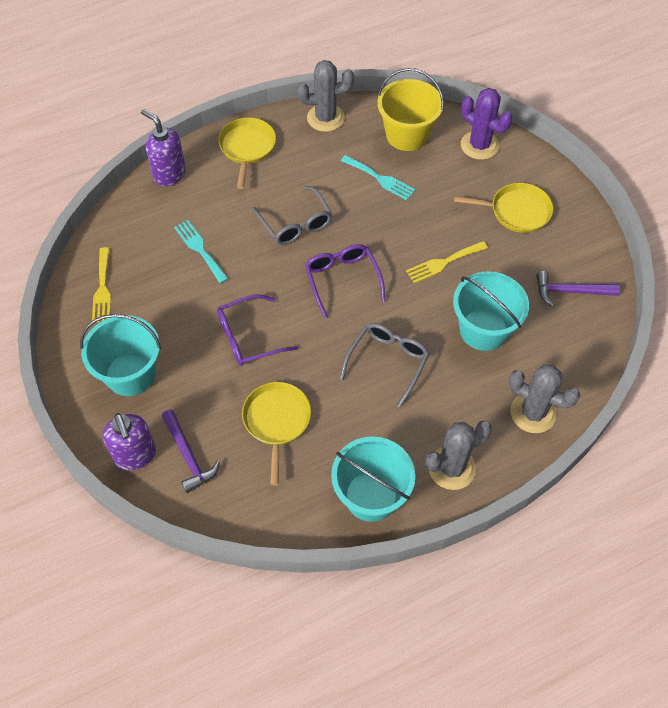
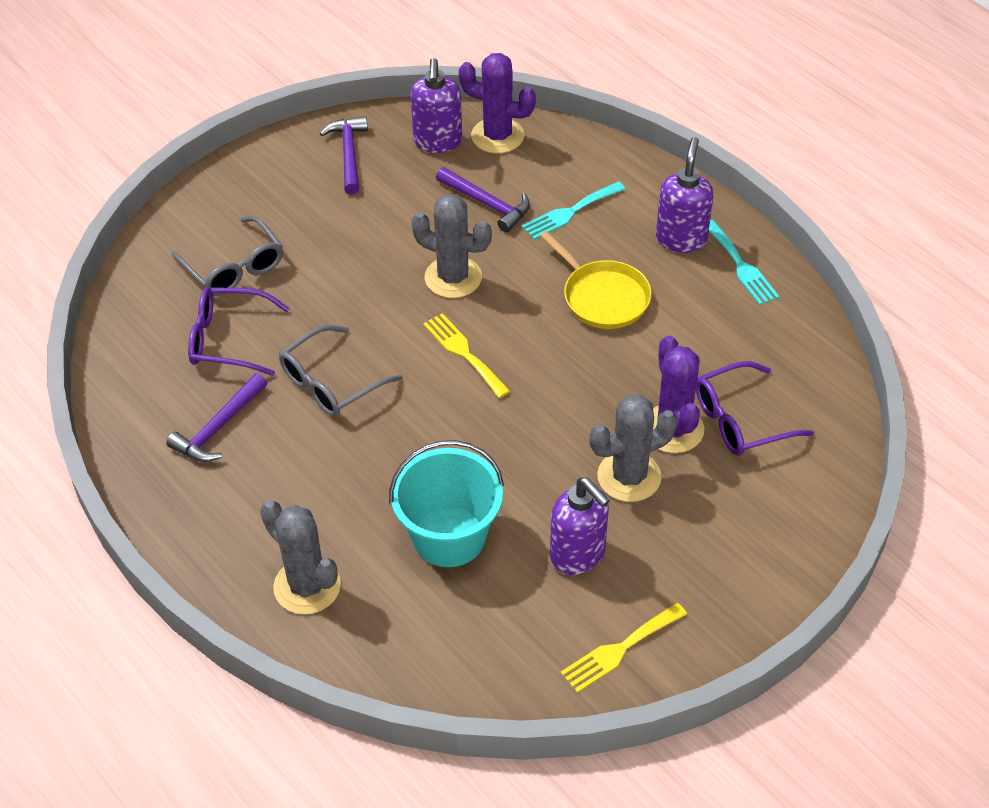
purple cactus: [461,88,512,160] = 1 -> [459,53,536,154] [653,335,705,453] = 2
purple hammer: [162,409,220,493] [536,271,620,307] = 2 -> [166,373,267,462] [320,116,368,195] [436,167,530,233] = 3
purple soap dispenser: [103,413,156,471] [141,109,186,186] = 2 -> [410,58,462,153] [550,478,610,575] [656,137,713,253] = 3
turquoise bucket: [80,314,161,396] [331,436,415,522] [453,271,529,351] = 3 -> [389,440,504,567] = 1
yellow bucket: [378,68,444,151] = 1 -> none = 0
yellow pan: [218,117,276,189] [242,382,311,486] [454,183,553,233] = 3 -> [540,231,652,329] = 1

